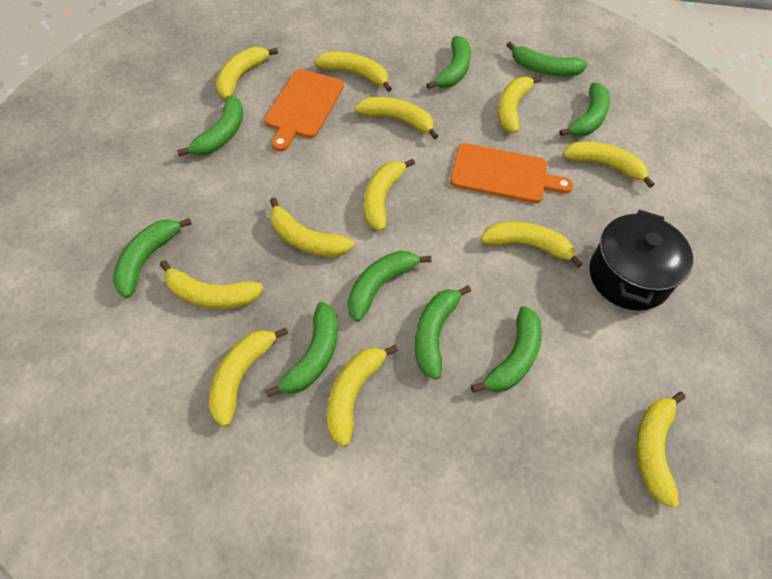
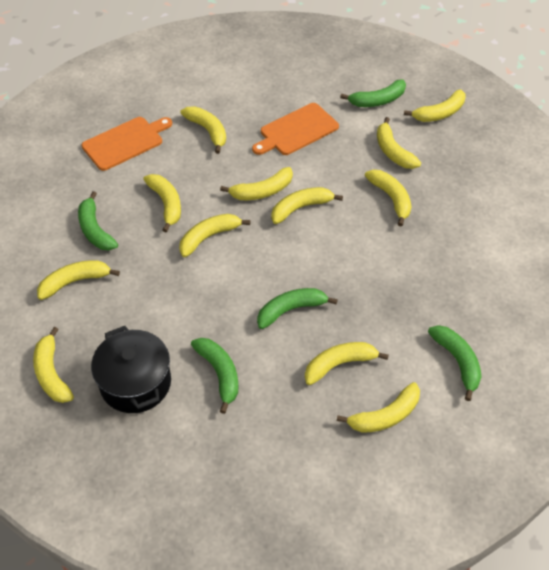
green banana: [113,218,192,298] [177,96,243,156] [265,302,338,397] [348,251,431,322] [415,285,471,380] [426,36,471,89] [471,306,542,393] [507,42,588,76] [559,82,610,136] = 9 -> [78,191,118,251] [191,338,238,414] [257,288,338,329] [340,79,406,107] [428,325,481,401] = 5

